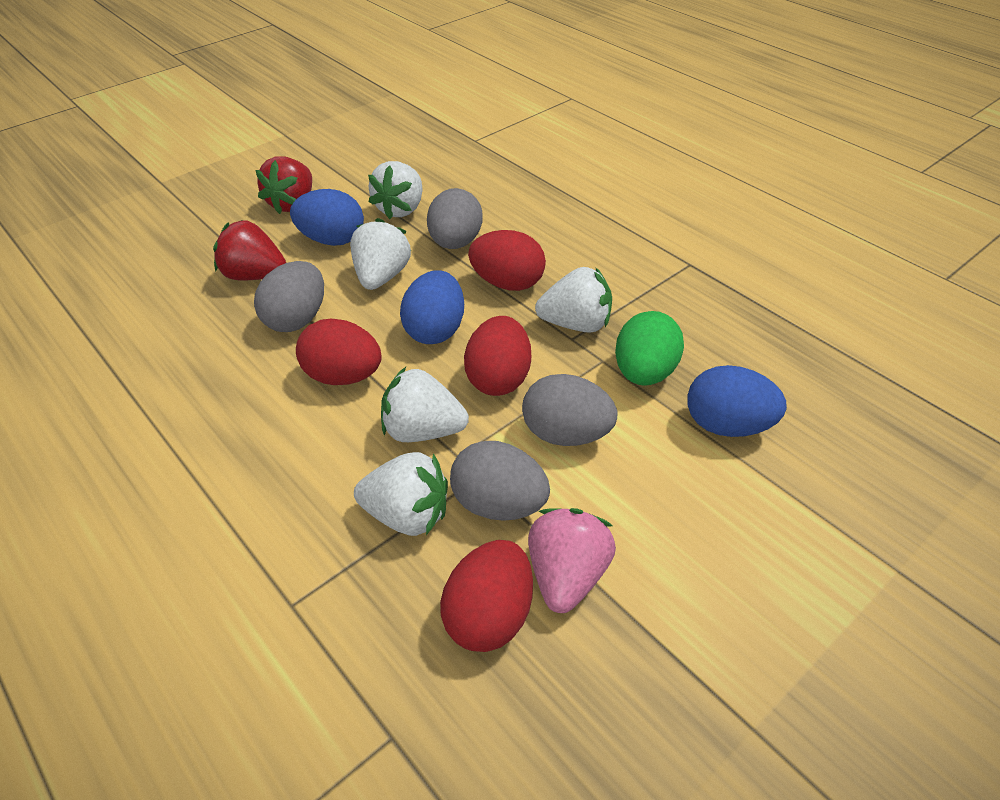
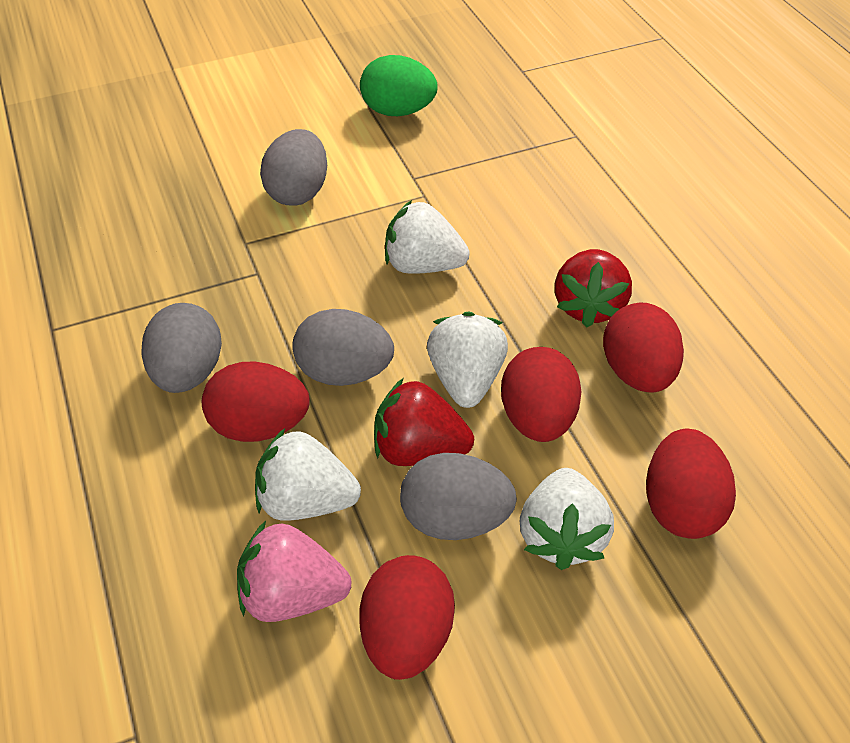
blue egg: [290,189,364,246] [400,271,464,344] [687,365,787,437] = 3 -> none = 0
red egg: [296,319,382,385] [440,540,533,652] [464,316,531,396] [468,230,546,291] = 4 -> [202,361,310,442] [359,555,455,680] [501,347,581,442] [603,303,684,392] [646,429,736,539] = 5
white strawberry: [350,218,411,290] [354,452,448,536] [368,161,422,219] [381,367,469,442] [535,267,612,333] = 5 -> [255,428,361,521] [385,200,470,274] [427,311,508,408] [520,468,614,570] = 4

